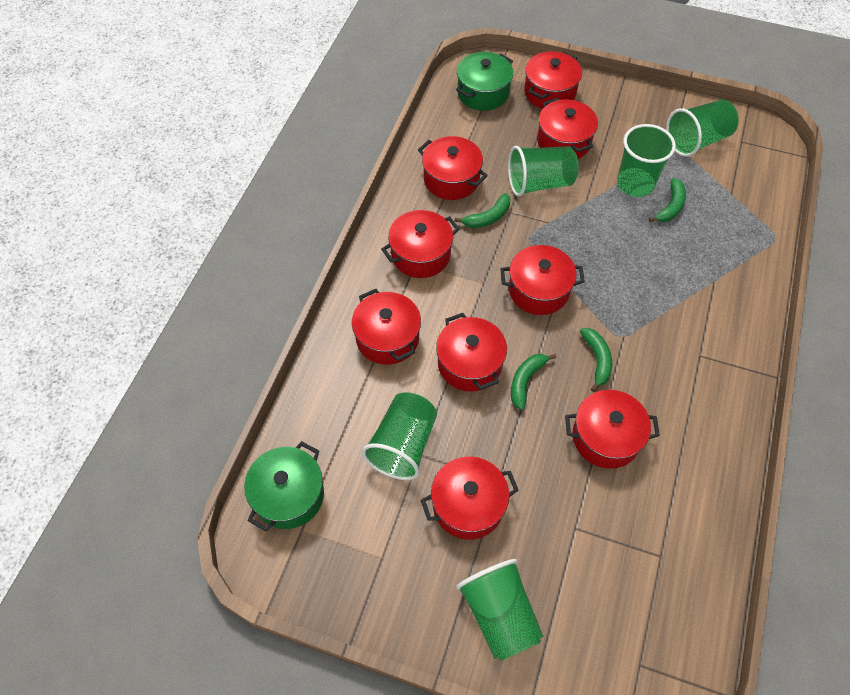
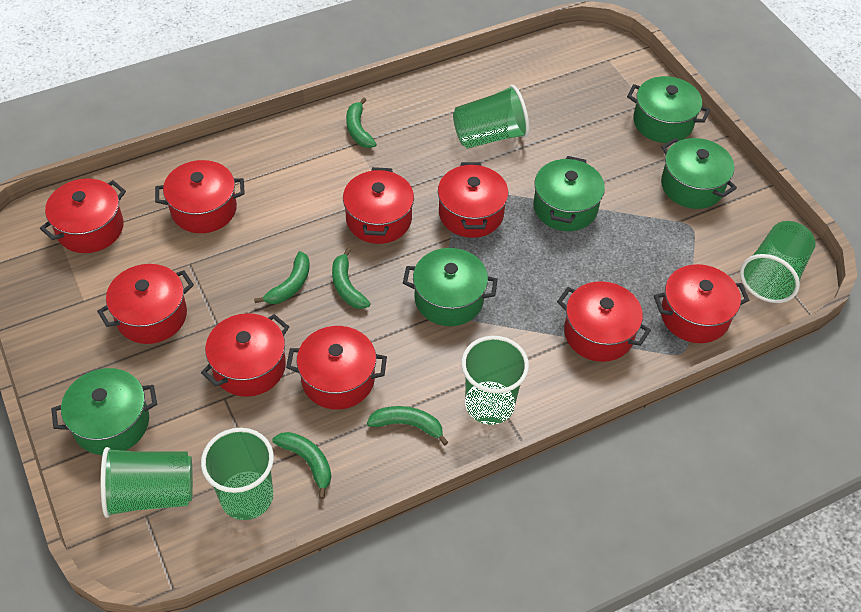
green banana: [454,193,510,228] [511,354,557,410] [580,328,612,392] [649,178,686,222] = 4 -> [254,251,310,304] [272,432,331,499] [332,248,371,309] [346,97,377,148] [367,406,448,446] = 5
green pot: [244,441,324,531] [456,52,513,111] = 2 -> [51,368,157,455] [403,248,498,326] [533,156,605,231] [627,76,710,143] [661,138,737,209] = 5

